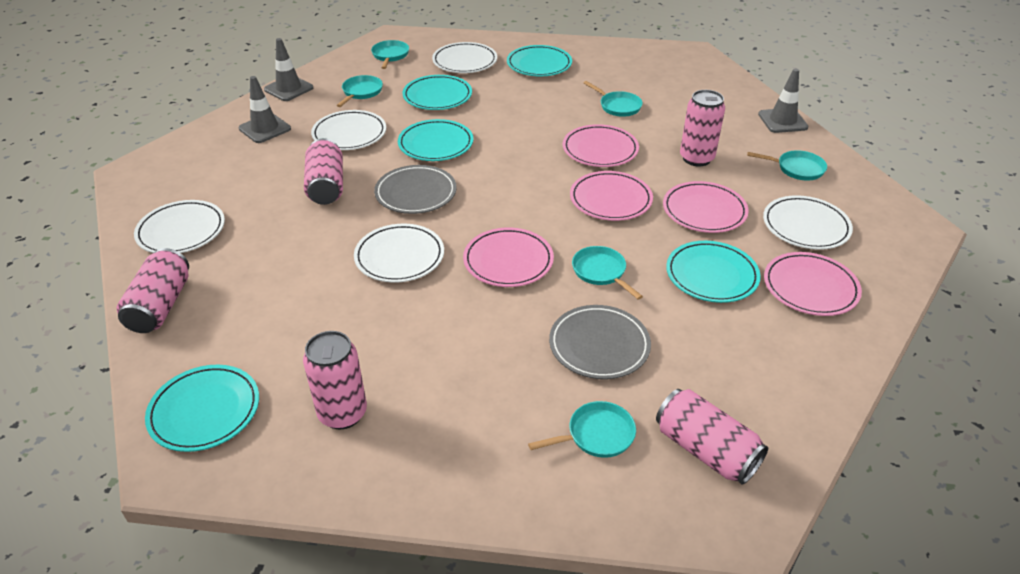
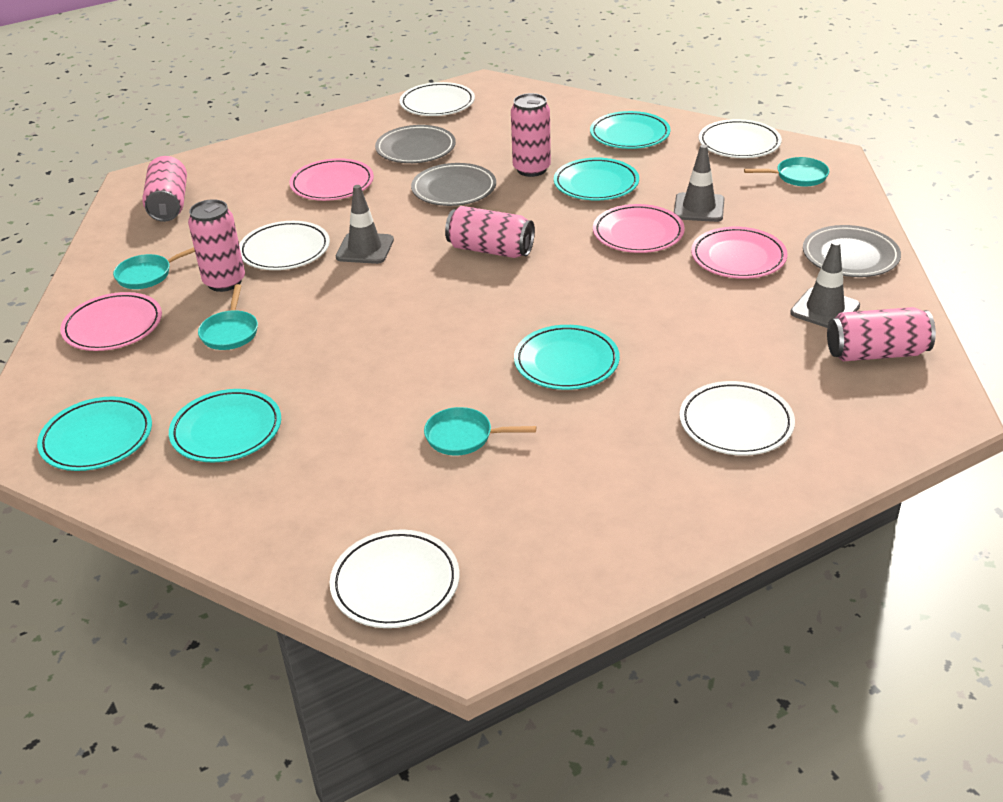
grey plate: [374,165,457,214] [549,305,651,379] = 2 -> [375,125,456,163] [411,163,496,206] [803,225,901,277] = 3
pink plate: [463,228,554,287] [563,124,639,167] [570,171,653,221] [663,181,749,233] [764,252,862,316] = 5 -> [60,292,162,351] [289,158,374,201] [593,204,685,253] [691,227,788,279] = 4
turquoise pan: [336,75,383,107] [371,40,409,69] [528,401,636,458] [572,246,643,300] [584,81,643,117] [747,150,827,181] = 6 -> [113,247,195,289] [198,284,258,350] [424,407,536,455] [744,157,829,187] = 4

